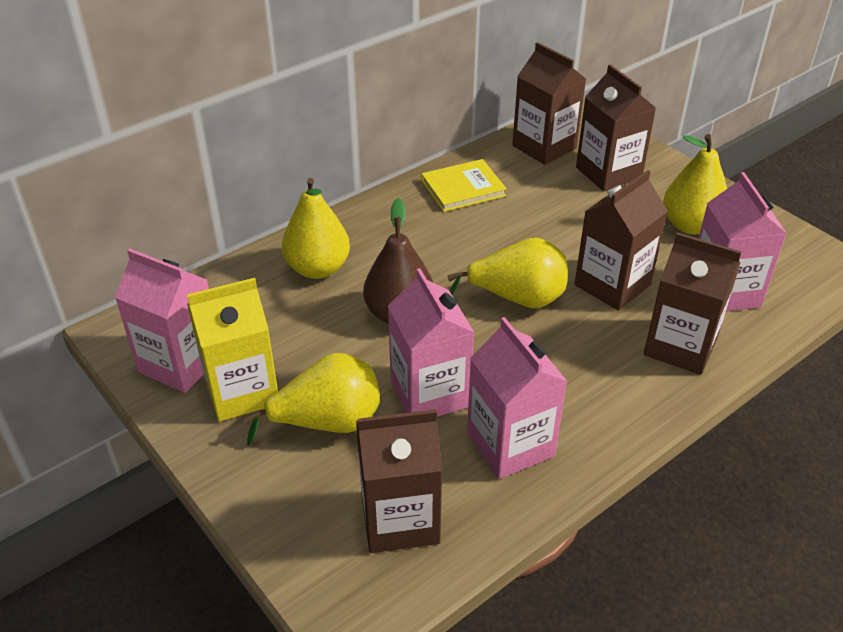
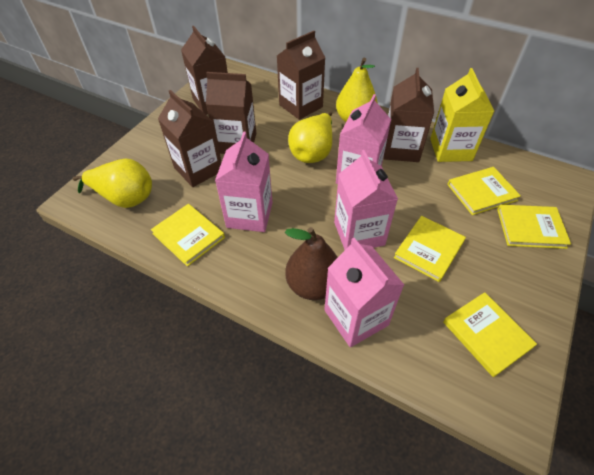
yellow book: [421,159,507,212] = 1 -> [151,204,225,267] [394,216,466,282] [443,292,537,377] [447,167,521,215] [497,205,571,249] = 5
yellow pear: [243,353,380,445] [282,178,350,279] [447,238,568,308] [663,134,727,234] = 4 -> [73,159,152,208] [288,112,332,163] [336,58,378,122] = 3

